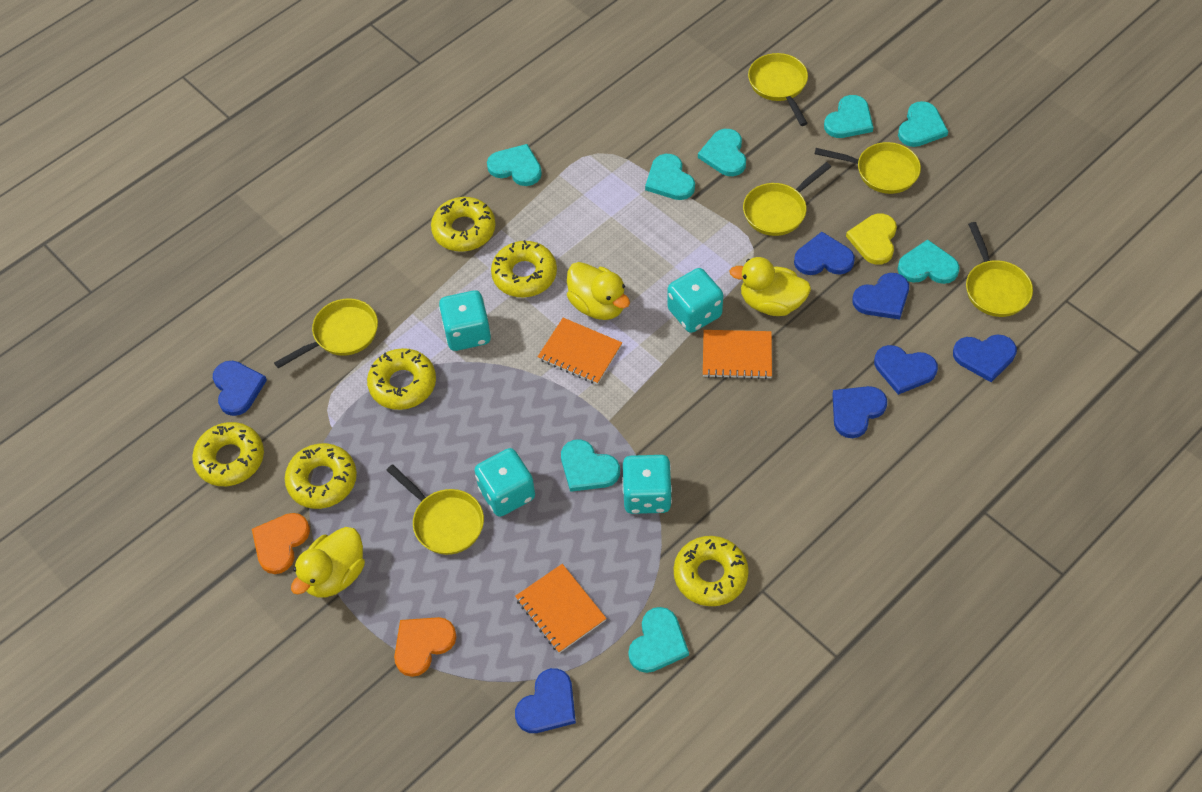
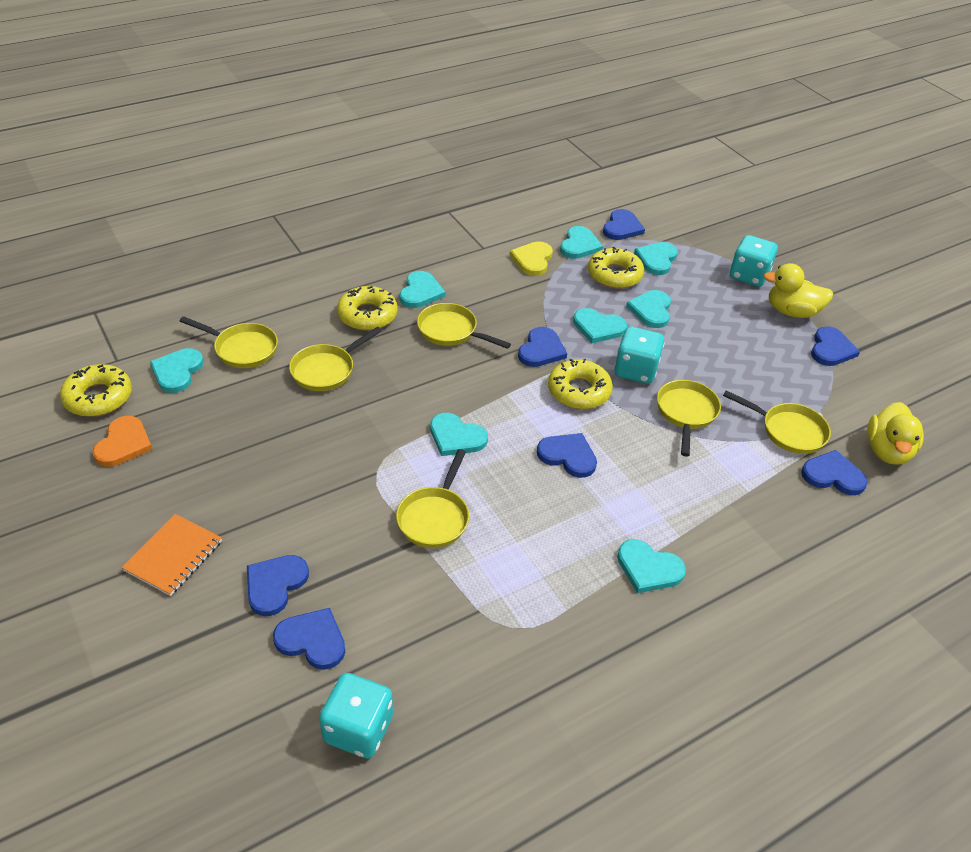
orange heart: [252,513,310,574] [394,617,456,677] = 2 -> [93,416,152,467] = 1
orange notebook: [515,564,607,653] [538,318,622,385] [703,330,772,379] = 3 -> [122,514,222,596] = 1
turquoise dice: [439,290,491,351] [474,448,535,517] [622,455,672,514] [667,268,723,333] = 4 -> [319,673,393,759] [614,326,665,384] [730,235,778,287] = 3
yellow donut: [192,422,264,486] [285,443,357,509] [367,348,436,410] [431,197,496,252] [491,240,557,297] [674,536,749,606] = 6 -> [60,364,132,417] [337,286,398,331] [548,359,613,409] [588,247,644,289] = 4
yellow duck: [291,527,365,598] [567,262,630,320] [730,257,811,316] = 3 -> [763,263,833,318] [867,402,924,465] = 2

